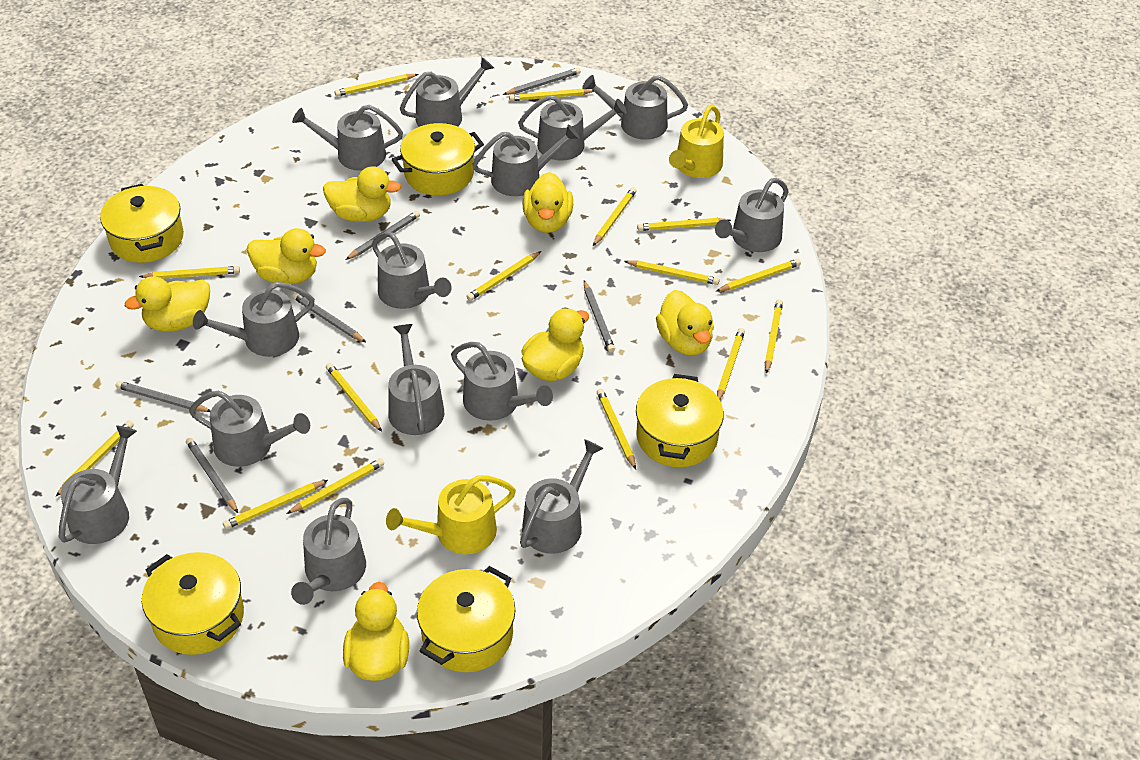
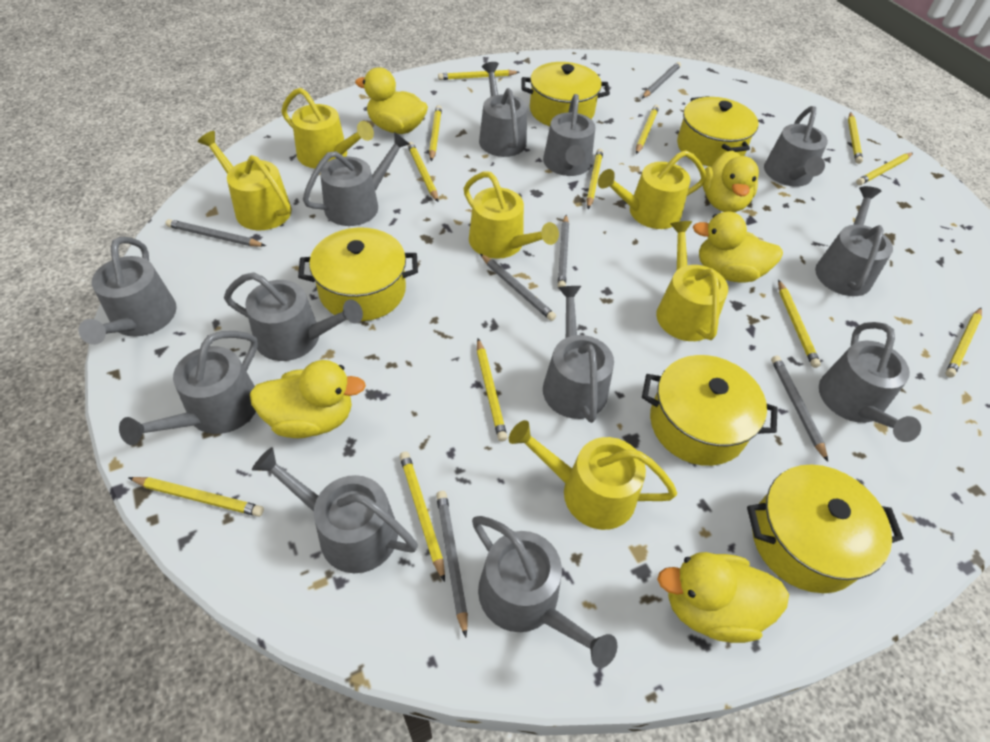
grey watering can: [59,425,137,544] [189,390,310,467] [193,282,315,357] [291,498,366,605] [292,105,403,171] [372,232,452,309] [388,324,444,435] [400,57,494,127] [451,342,553,421] [472,125,580,196] [518,95,627,161] [520,439,603,554] [582,75,688,140] [715,178,789,252] = 14 -> [79,237,177,345] [119,331,258,445] [224,272,363,361] [252,447,418,573] [303,132,410,226] [472,516,617,668] [479,62,527,157] [543,94,595,176] [543,286,614,423] [764,106,828,187] [815,186,893,296] [819,322,921,442] = 12
yellow duck: [125,276,210,332] [247,228,326,284] [323,166,401,222] [343,582,409,681] [522,308,589,381] [523,172,573,233] [656,290,714,355] = 7 -> [250,360,366,438] [355,67,428,134] [657,552,789,643] [693,211,783,283] [703,150,759,212] = 5
yellow pencil: [55,420,134,497] [139,266,240,279] [223,480,328,529] [286,458,384,514] [326,363,382,432] [335,74,418,97] [466,251,541,301] [509,89,594,101] [593,187,637,246] [597,389,636,469] [624,260,719,285] [637,218,731,231] [716,259,801,292] [717,328,745,400] [765,300,783,374] = 15 -> [128,477,264,517] [399,451,445,582] [407,142,438,202] [429,105,442,161] [438,70,519,80] [477,338,508,442] [587,149,603,209] [636,105,659,154] [778,280,821,368] [848,112,863,164] [856,153,913,185] [945,308,982,377] = 12
yellow watering can: [386,475,516,554] [669,105,724,178] = 2 -> [198,131,292,230] [281,88,374,169] [463,172,559,259] [509,420,677,530] [598,150,707,229] [656,221,728,341] = 6

